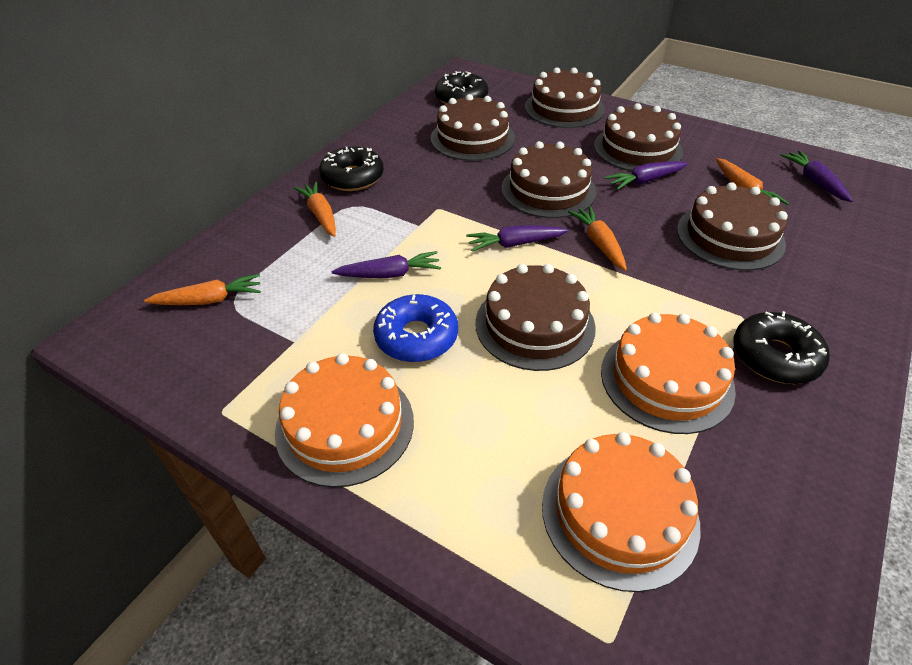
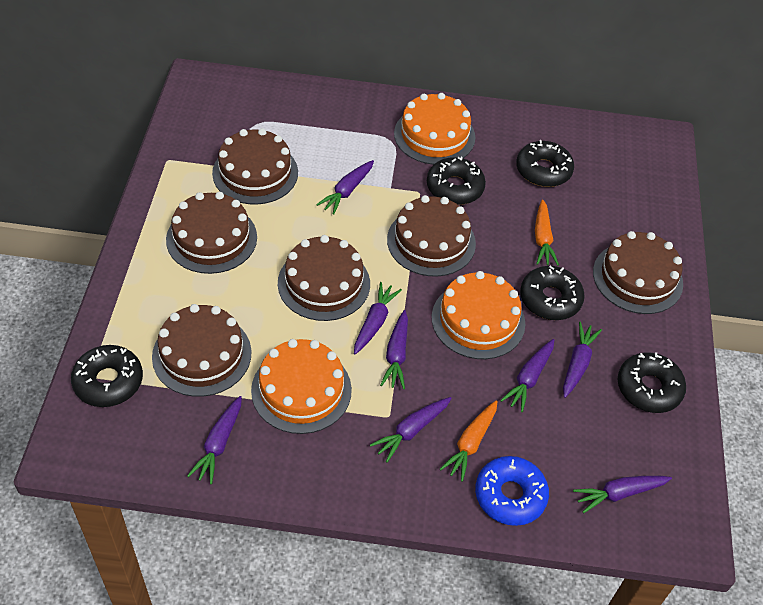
black donut: [319,147,384,191] [435,71,488,104] [733,311,830,384] = 3 -> [71,345,143,407] [427,157,486,205] [516,140,574,187] [520,266,585,320] [617,352,686,413] = 5
orange carrot: [144,274,261,305] [294,181,336,237] [568,206,627,271] [716,158,789,205] = 4 -> [440,400,498,482] [535,200,559,266] = 2
purple carrot: [332,251,441,278] [466,225,569,252] [605,161,688,190] [780,150,853,202] = 4 -> [187,396,242,484] [316,160,374,215] [354,282,402,355] [370,397,452,463] [380,310,408,389] [500,339,554,412] [563,322,602,398] [573,476,672,513] = 8

